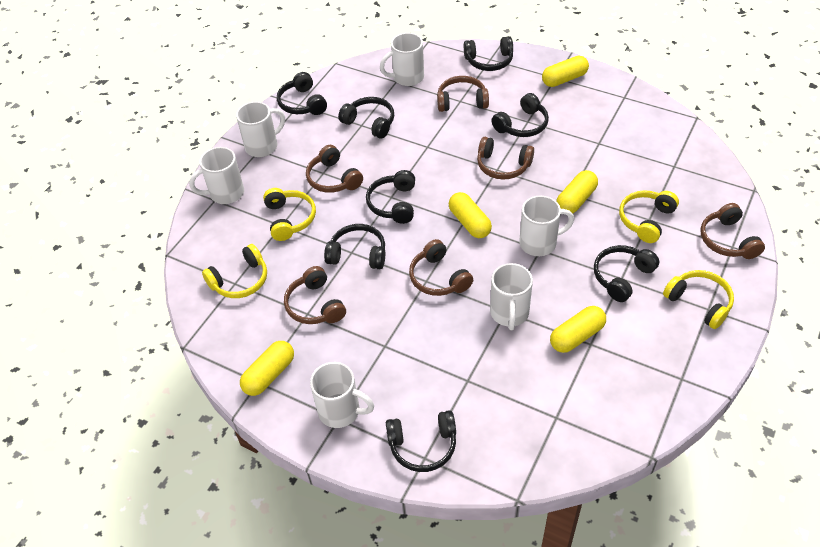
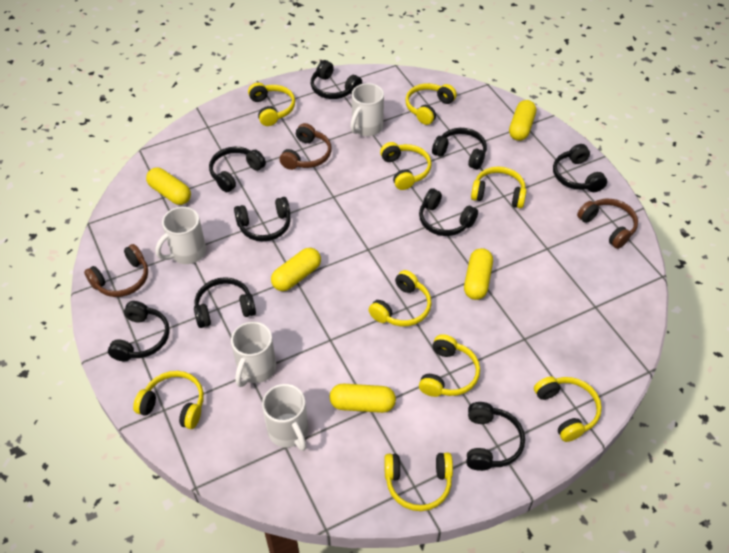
black headphones: [277,72,327,115] [324,224,385,269] [338,97,394,139] [366,170,415,224] [386,410,456,472] [464,36,513,71] [492,93,549,137] [594,245,659,302] = 8 -> [108,301,170,361] [194,277,256,328] [209,147,266,192] [234,197,291,241] [311,60,362,99] [419,188,478,236] [432,128,487,170] [466,402,525,471] [553,144,607,192] = 9
brown headphones: [284,266,346,324] [306,145,363,193] [409,239,473,296] [437,76,489,112] [477,137,534,179] [700,203,765,259] = 6 -> [84,244,148,297] [280,123,332,170] [577,199,638,249] = 3
white mug: [189,147,244,204] [236,102,285,157] [310,362,374,428] [380,33,424,86] [490,263,533,330] [519,196,574,256] = 6 -> [155,207,206,264] [231,322,276,387] [262,384,308,451] [350,83,384,136] = 4
yellow headphones: [202,244,267,298] [263,188,316,241] [619,190,679,243] [663,270,734,329] = 4 -> [133,371,204,429] [248,82,295,126] [369,270,432,326] [380,142,432,190] [384,452,453,511] [405,83,457,125] [419,334,480,397] [471,166,527,208] [534,376,602,442] = 9

